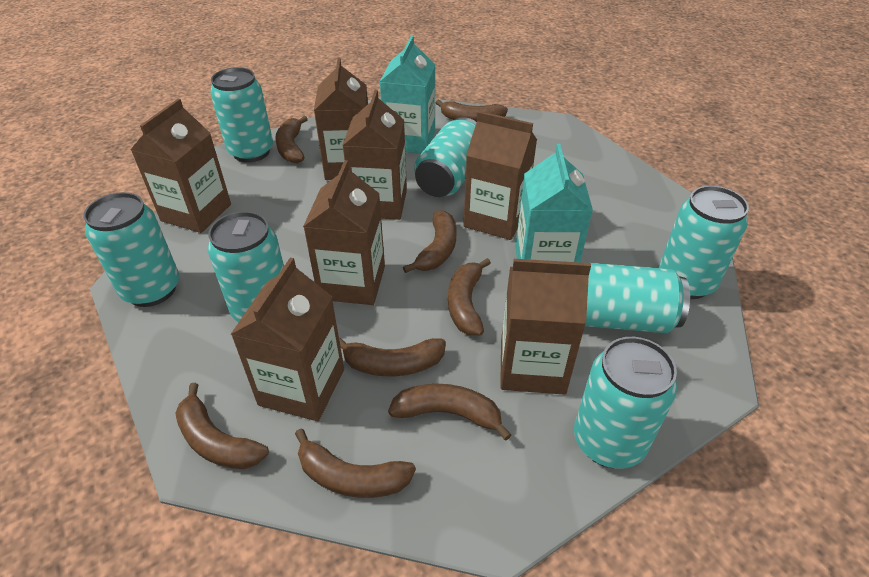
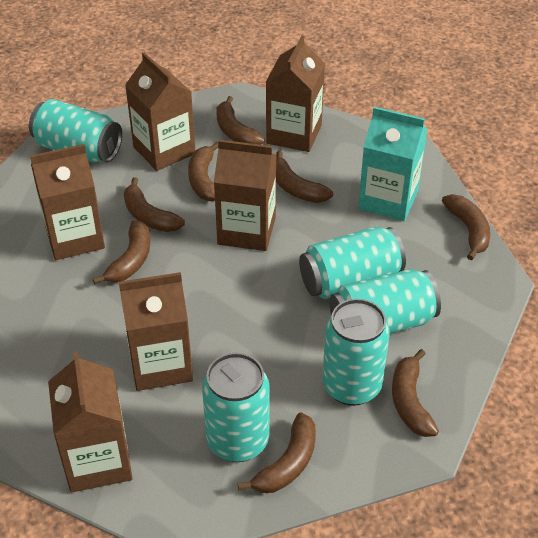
brown carton: [131,99,231,233] [231,258,344,421] [303,160,385,305] [314,58,368,180] [342,90,407,220] [464,111,537,240] [500,259,591,395] = 7 -> [30,144,105,260] [48,351,133,493] [119,272,193,391] [125,52,195,171] [214,140,276,251] [266,35,325,152] = 6
turquoise can: [83,192,179,307] [208,211,284,322] [210,67,273,163] [414,117,477,197] [574,337,677,469] [585,263,690,333] [659,186,749,299] = 7 -> [29,99,122,163] [202,353,270,462] [299,227,406,299] [322,299,390,406] [330,269,441,333] = 5
turquoise carton: [380,36,435,154] [515,144,593,262] = 2 -> [358,107,427,221] = 1

